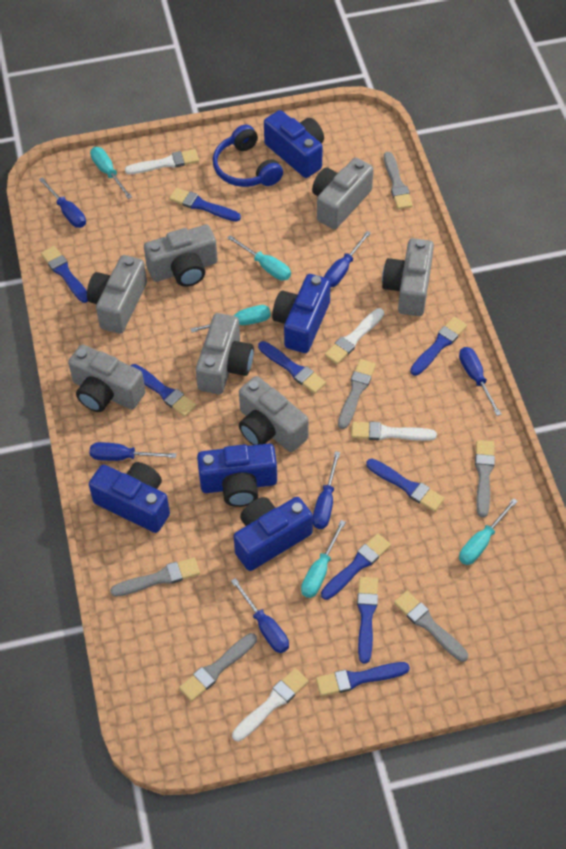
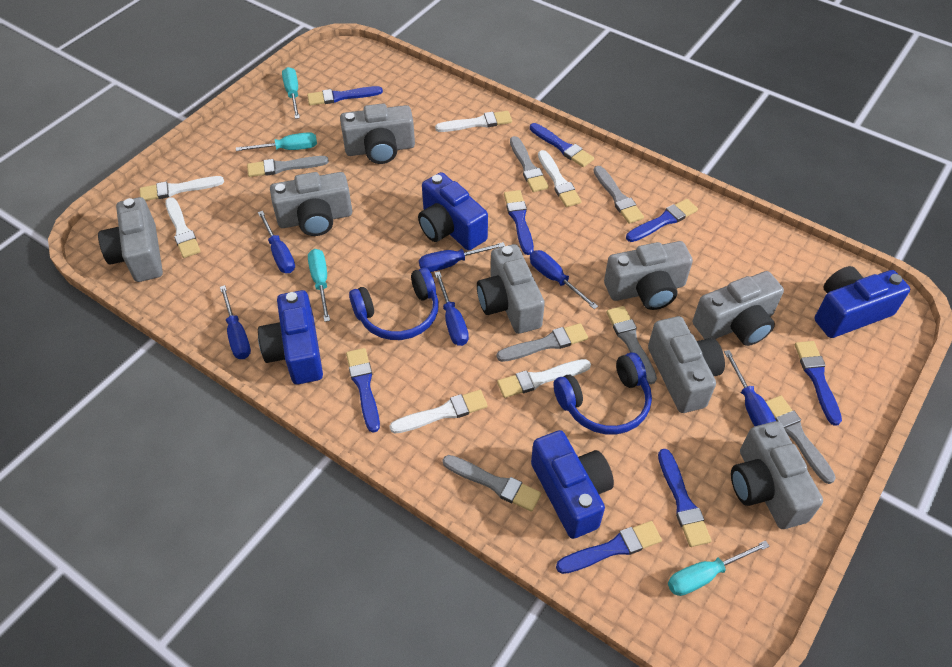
blue brush: [41,246,88,303] [131,364,196,417] [169,188,241,222] [258,341,326,394] [316,662,410,696] [321,533,391,600] [357,577,378,664] [366,459,444,512] [410,317,467,375] = 9 -> [307,86,383,106] [346,348,380,433] [504,190,534,255] [530,123,594,167] [556,521,662,574] [626,199,698,242] [658,449,711,547] [795,341,842,426] = 8
blue camera: [89,462,170,533] [197,443,277,507] [234,497,313,571] [264,110,324,178] [272,274,331,353] = 5 -> [258,290,323,384] [418,172,488,250] [531,430,614,539] [814,266,910,338] = 4
blue headphones: [213,125,283,187] = 1 -> [349,267,439,340] [554,352,652,434] = 2
grey brush: [110,557,200,597] [179,633,257,702] [338,359,376,429] [384,152,413,209] [394,591,468,662] [475,440,495,517] = 6 -> [247,156,329,177] [443,455,541,512] [497,323,588,362] [510,136,549,192] [594,166,644,224] [607,306,657,384] [765,396,836,484] = 7
grey camera: [68,344,146,412] [87,255,147,334] [144,224,218,287] [196,313,254,394] [239,376,309,452] [312,158,373,229] [382,238,434,316] = 7 -> [98,197,163,282] [270,172,352,236] [340,103,415,164] [477,244,545,334] [604,241,693,310] [648,316,725,413] [693,271,784,346] [731,421,823,529] = 8
turquoise screwdriver: [90,147,132,199] [190,305,271,333] [227,235,291,281] [301,520,346,598] [459,498,518,565] = 5 -> [236,132,317,151] [282,67,300,119] [308,249,330,322] [668,540,770,596] = 4
white brush: [125,149,199,174] [232,668,308,741] [325,308,384,364] [351,421,437,441] = 4 -> [140,176,224,201] [165,197,201,258] [389,390,488,434] [435,111,512,132] [497,359,591,398] [538,150,581,207] = 6

